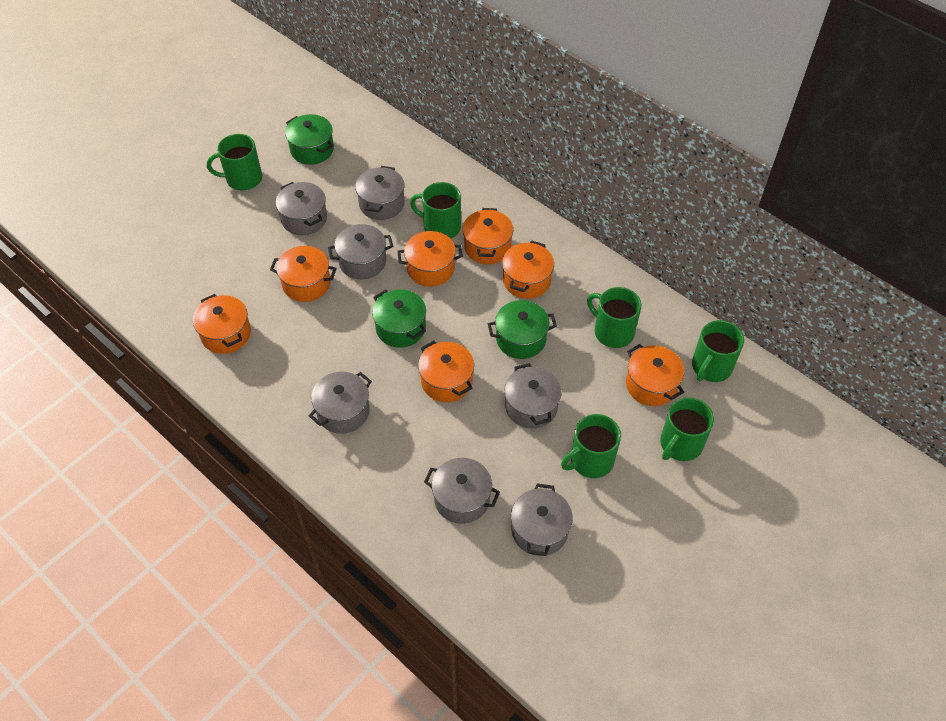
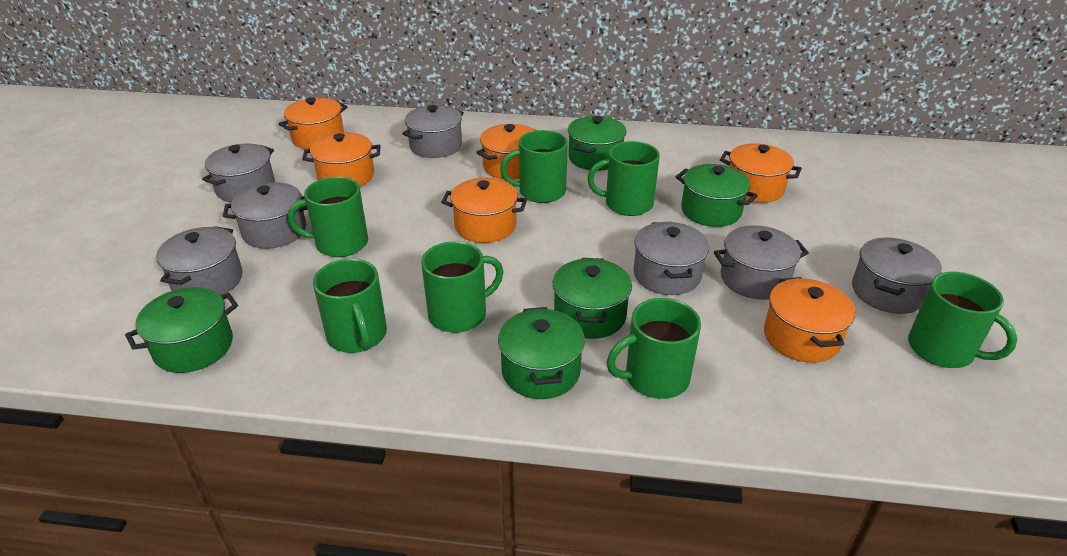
green mug: [207,134,262,190] [410,182,461,239] [561,414,621,478] [587,287,641,348] [660,397,714,461] [692,320,744,382] = 6 -> [288,177,368,257] [313,259,387,353] [421,241,504,333] [500,130,568,203] [588,141,660,216] [606,298,701,399] [908,272,1017,368] = 7
green pot: [285,114,334,165] [372,289,426,348] [488,300,557,359] = 3 -> [125,287,238,373] [498,307,585,399] [553,258,632,339] [568,116,626,171] [676,164,758,227] = 5
orange pot: [193,294,251,354] [270,246,337,302] [397,231,463,287] [418,340,474,402] [462,208,513,264] [502,240,554,299] [626,344,684,406] = 7 -> [279,97,347,149] [302,133,380,186] [441,178,527,243] [476,124,537,180] [720,143,802,203] [764,277,855,363] = 6

